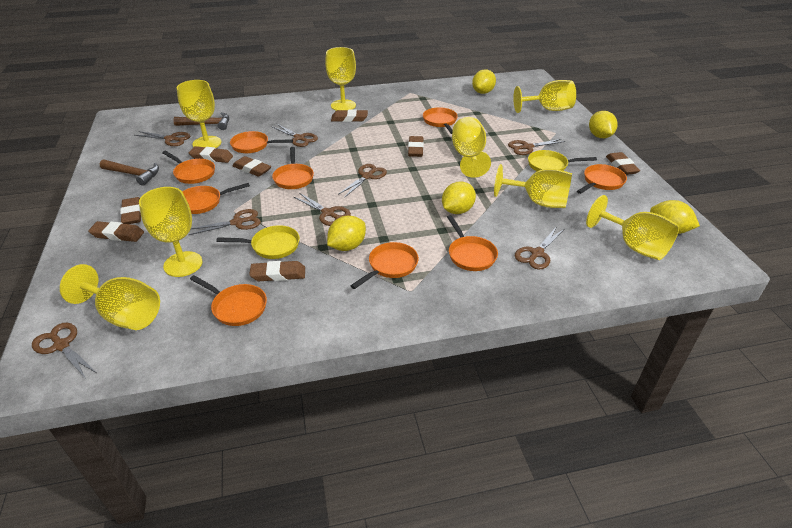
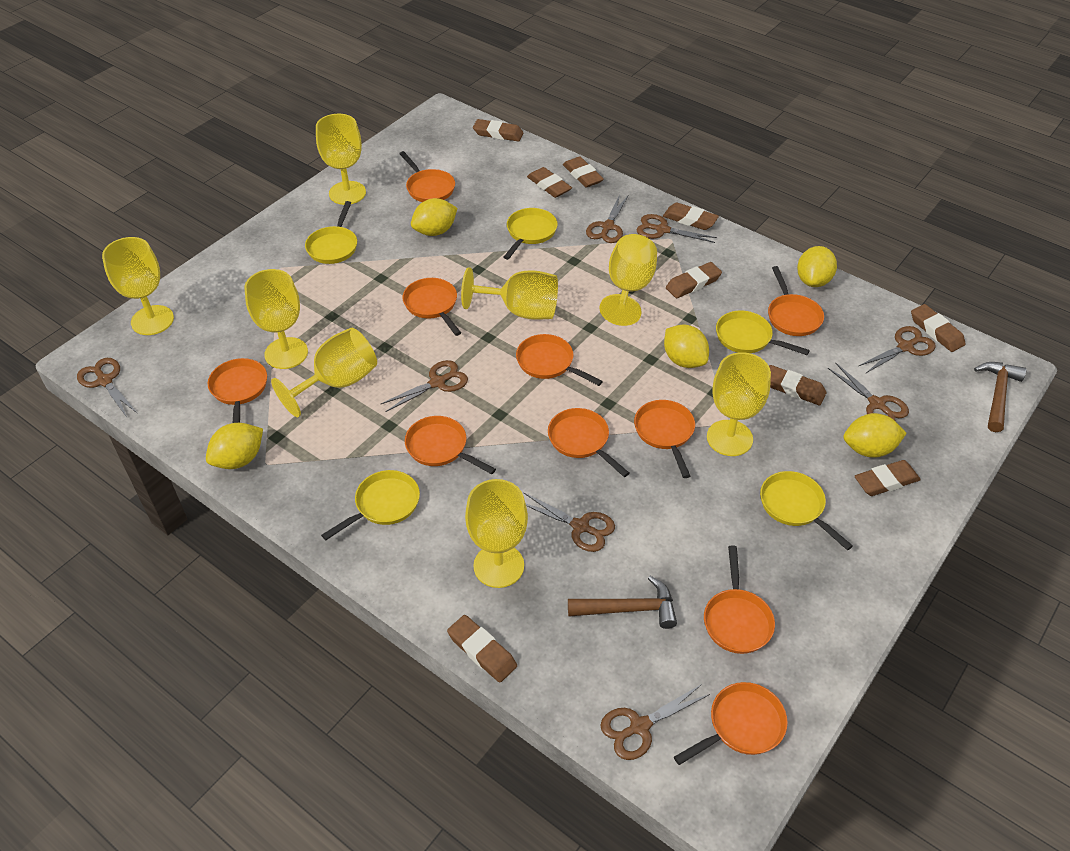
brown eraser: [88,221,144,242] [120,197,141,224] [189,146,233,163] [232,156,271,177] [249,261,305,281] [331,110,368,122] [408,136,424,157] [606,152,640,175] = 8 -> [447,615,517,683] [473,119,523,142] [527,167,572,198] [563,157,604,187] [663,202,719,230] [666,262,722,298] [769,365,826,405] [854,460,921,496] [911,304,966,352] = 9
orange pan: [162,151,215,184] [182,183,250,214] [190,275,267,326] [230,131,293,153] [272,147,314,189] [351,242,419,289] [423,107,458,134] [447,215,498,271] [577,164,627,194] = 9 -> [208,358,267,423] [399,151,455,202] [402,278,461,336] [405,416,496,474] [516,334,603,386] [548,408,629,477] [634,400,695,478] [674,682,788,765] [704,546,775,654] [768,266,824,336] = 10
yellow pan: [216,225,300,259] [528,150,597,171] = 2 -> [305,201,357,264] [321,470,420,540] [503,208,558,260] [716,310,810,355] [760,471,853,550] = 5

